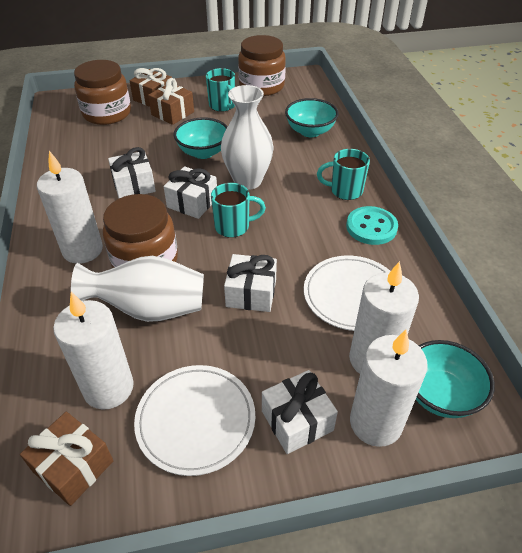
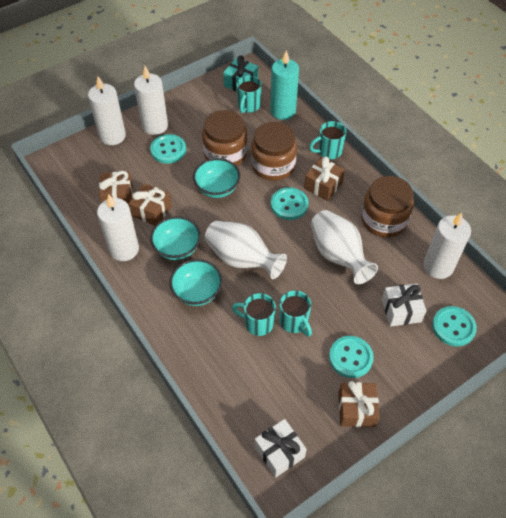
brown gift: [20,412,113,506] [129,68,172,107] [148,78,194,125] = 3 -> [99,171,133,205] [129,183,172,226] [304,157,345,201] [338,381,380,427] = 4
turquoise button: [346,206,398,245] = 1 -> [150,134,186,164] [271,187,309,220] [329,336,374,378] [432,306,477,346] = 4
turquoise candle: none = 0 -> [270,50,299,120] = 1
turquoise gift: none = 0 -> [223,55,258,92] = 1
turquoise mug: [206,68,235,112] [211,183,266,238] [317,149,370,200] = 3 -> [232,293,276,336] [237,76,262,113] [279,290,312,337] [309,121,346,159] = 4
white gift: [108,147,156,198] [163,166,217,219] [224,254,277,312] [262,370,338,454] = 4 -> [255,419,307,477] [382,283,426,327] = 2
white plate: [134,365,255,476] [304,256,391,331] = 2 -> none = 0

